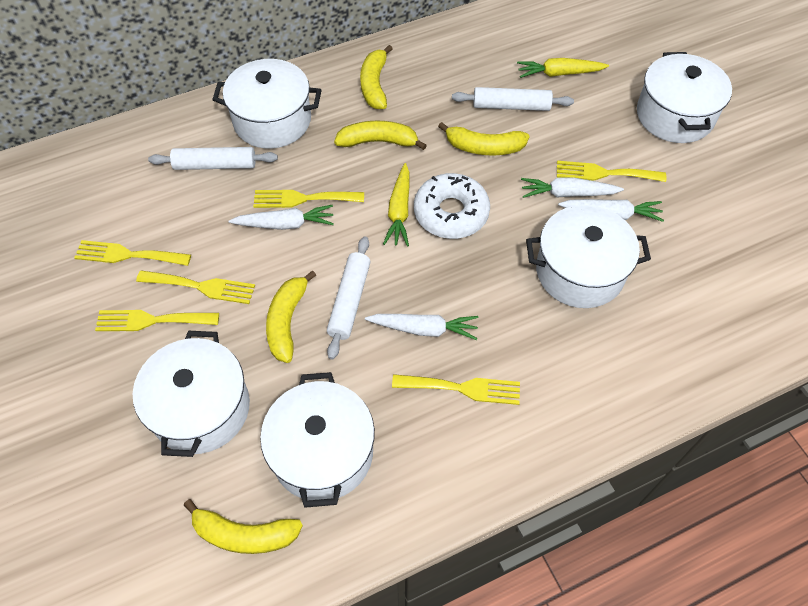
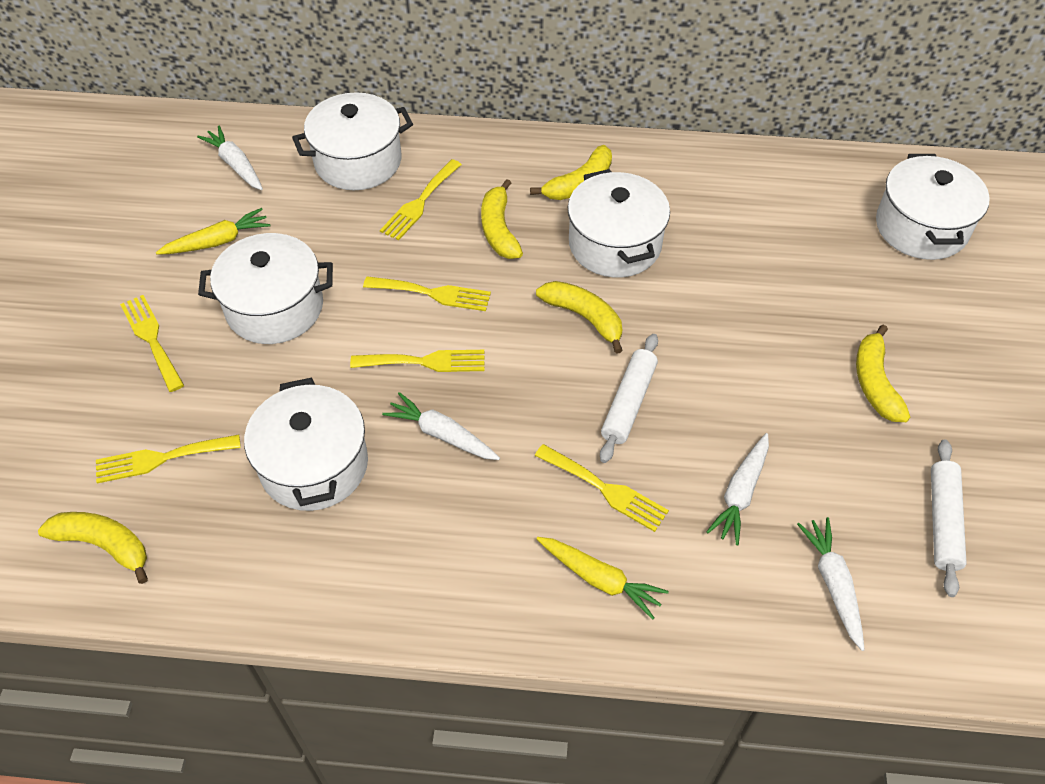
white donut: [414,173,490,239] = 1 -> none = 0
white rolling pin: [148,147,278,170] [327,236,370,360] [452,87,574,111] = 3 -> [600,334,658,463] [931,439,967,597] = 2

